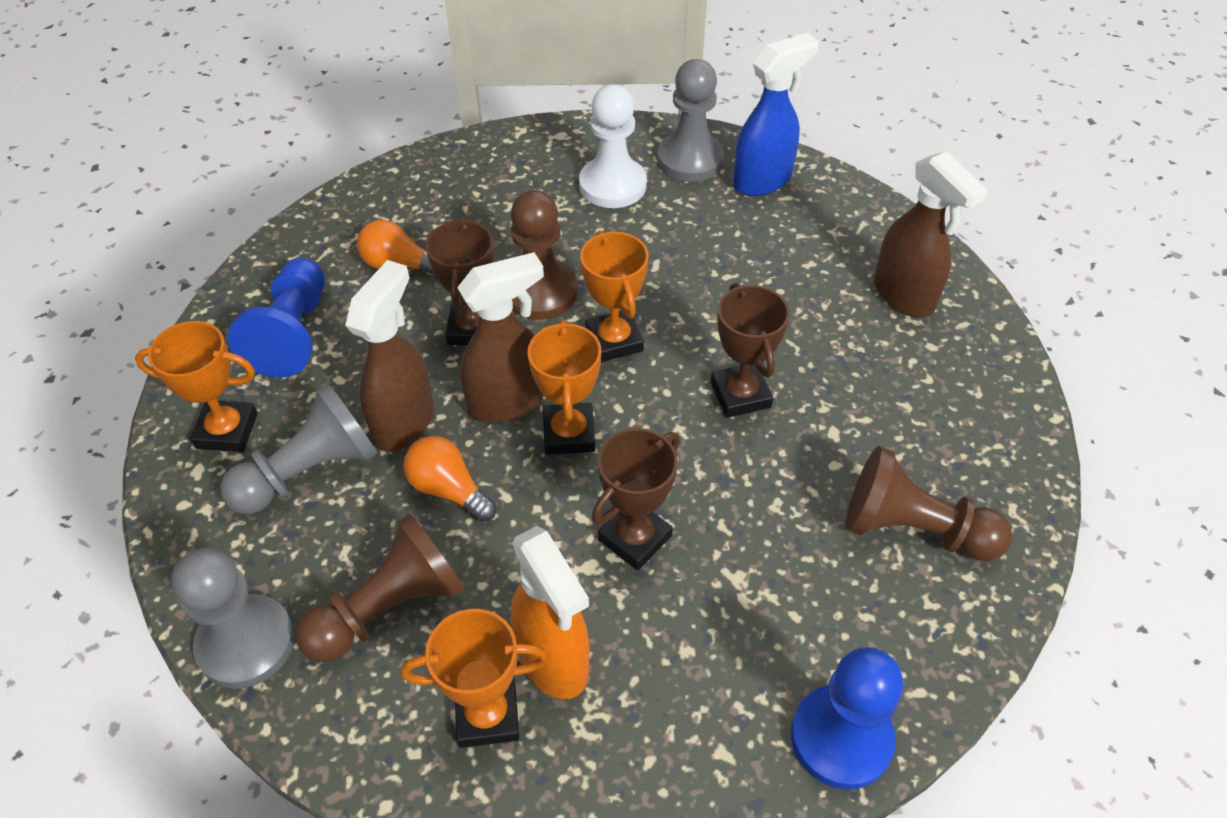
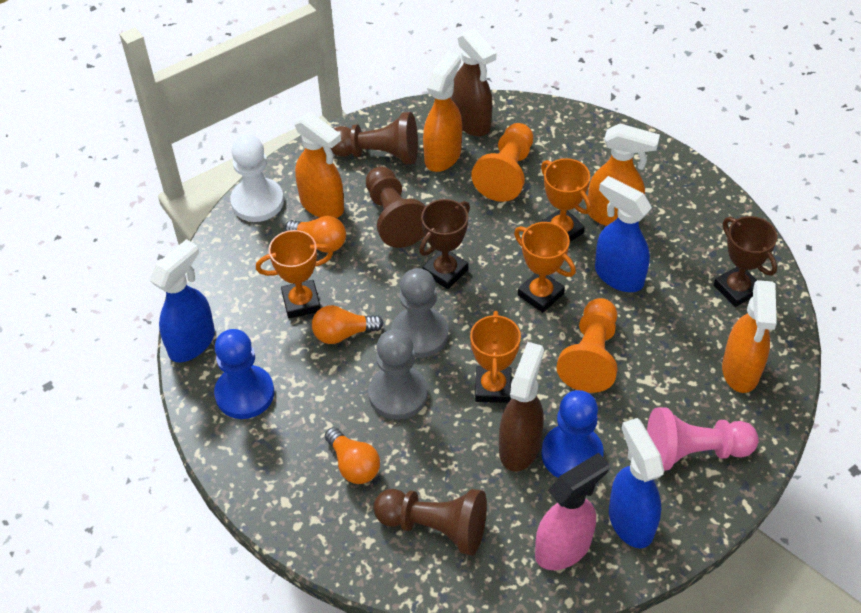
blue spray bottle: [733,33,819,196] = 1 -> [150,239,215,362] [595,176,652,292] [609,418,664,548] = 3
brown spray bottle: [345,260,434,452] [457,252,544,423] [874,151,988,317] = 3 -> [451,28,496,136] [499,342,544,472] = 2
brown trophy: [425,218,494,345] [592,428,680,570] [711,283,790,418] = 3 -> [419,199,470,289] [714,216,777,307] = 2
grey pawn: [171,548,295,689] [220,383,378,514] [657,59,724,182] = 3 -> [368,329,428,420] [391,268,448,358] = 2
orange light bulb: [357,220,435,275] [404,436,497,522] = 2 -> [285,216,346,253] [312,305,383,344] [325,427,380,484] = 3
orange pawn: none = 0 -> [471,123,533,202] [556,298,618,393] = 2
orange spray bottle: [511,526,590,699] = 1 -> [294,112,344,218] [423,51,462,172] [588,123,660,226] [722,280,777,393] = 4
pink pawn: none = 0 -> [647,408,759,470] = 1
pink spray bottle: none = 0 -> [535,453,609,570] = 1

